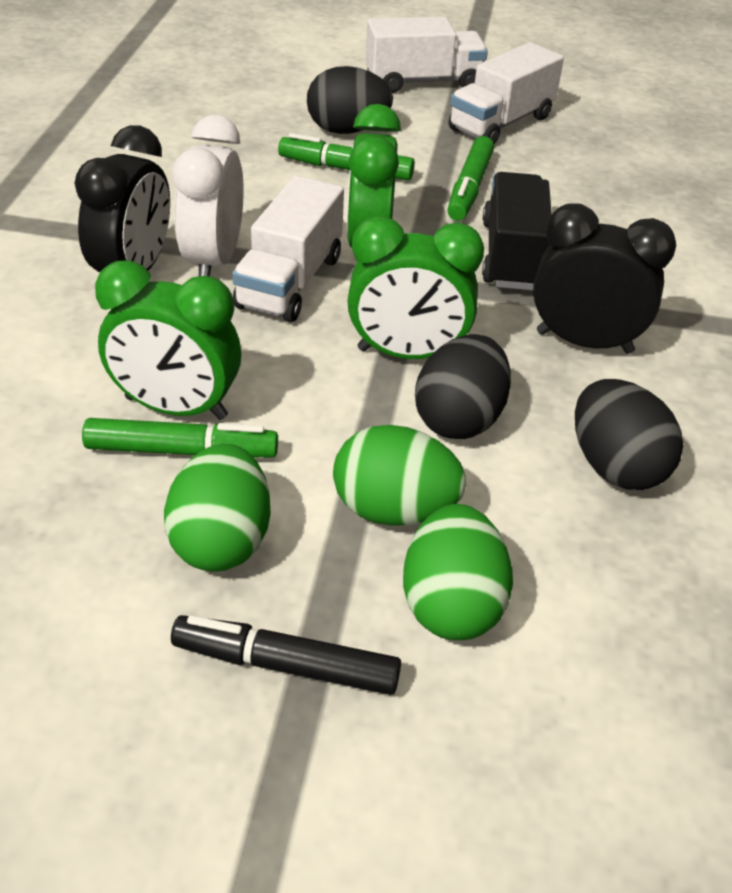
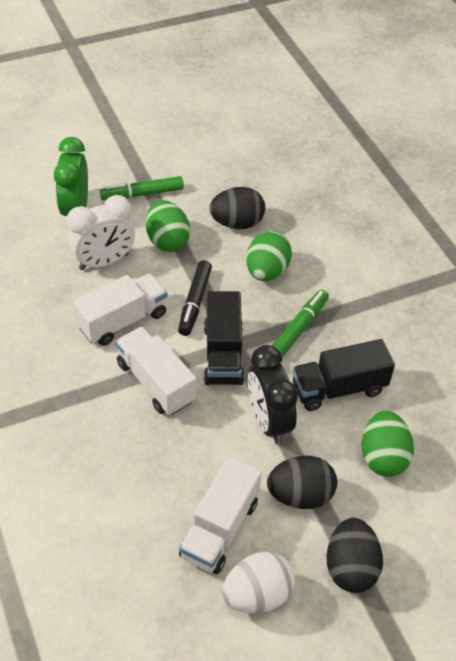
black clock: [74,125,170,272] [533,203,676,354] = 2 -> [248,345,298,444] = 1
black truck: [482,172,552,290] = 1 -> [204,291,245,385] [292,339,395,411] = 2
green clock: [95,260,241,420] [347,104,401,247] [347,216,484,359] = 3 -> [54,137,88,216] = 1
green marker: [82,418,278,458] [278,133,415,180] [447,136,494,221] = 3 -> [100,176,184,200] [272,290,329,357] = 2
white egg: none = 0 -> [222,552,295,613] = 1

